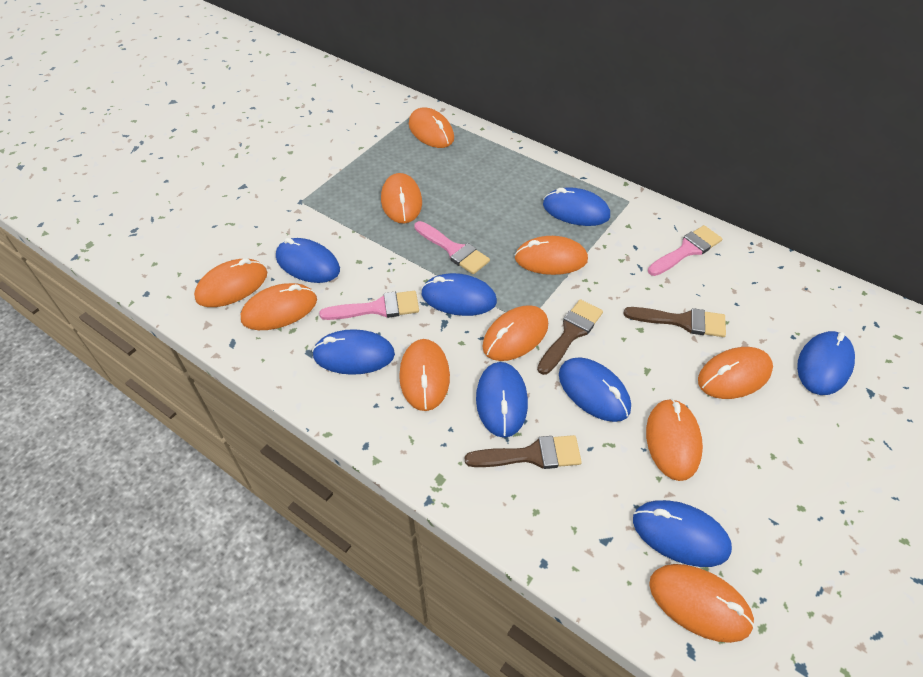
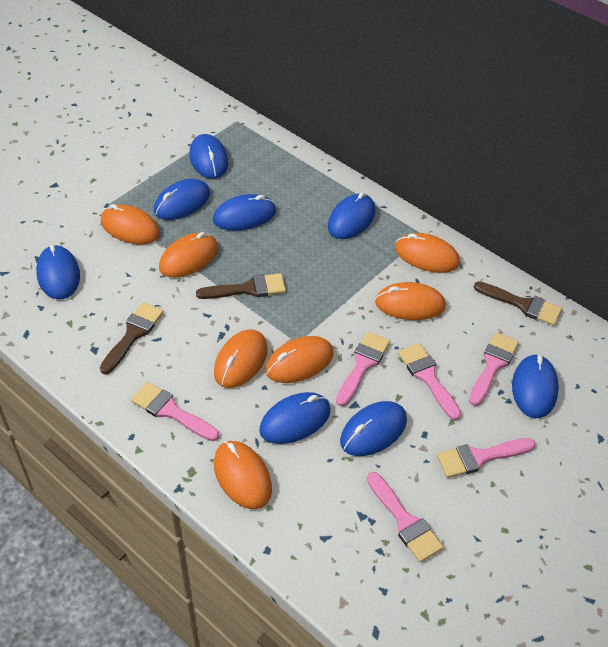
orange mouse: [194,258,267,307] [241,283,317,330] [381,173,422,223] [399,339,450,411] [409,107,454,148] [482,305,548,361] [515,236,588,275] [646,398,703,481] [649,564,755,643] [698,347,773,399] = 10 -> [101,204,160,245] [159,232,218,278] [214,329,268,388] [214,441,272,509] [265,336,333,383] [375,282,446,320] [395,233,460,273] = 7
pink brush: [319,291,419,320] [414,221,490,274] [648,225,722,276] = 3 -> [131,382,219,441] [336,332,390,406] [367,472,444,562] [398,343,461,420] [437,438,536,478] [469,332,519,406] = 6

